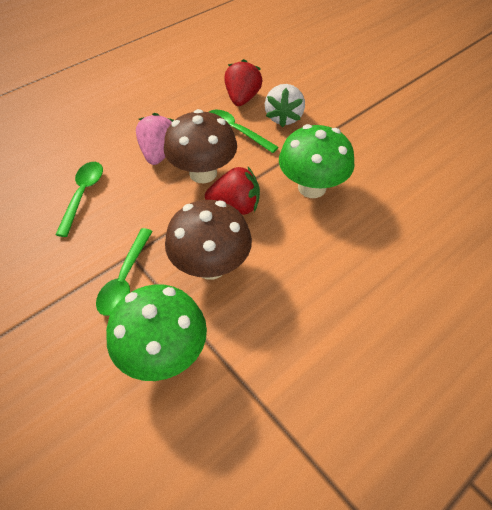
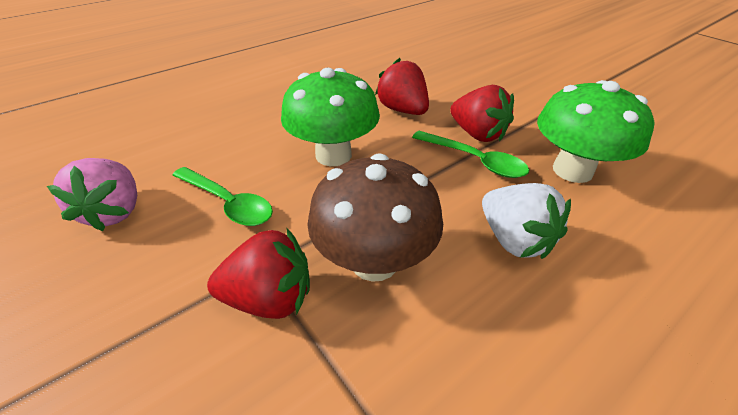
brown mushroom: [164,109,237,183] [165,200,252,280] = 2 -> [307,153,443,282] = 1
green spoon: [55,162,103,237] [96,228,153,316] [209,110,279,153] = 3 -> [172,167,273,226] [412,131,529,178] = 2
red strawberry: [205,167,260,215] [224,59,263,106] = 2 -> [207,229,310,319] [375,58,429,115] [450,85,514,142] = 3

